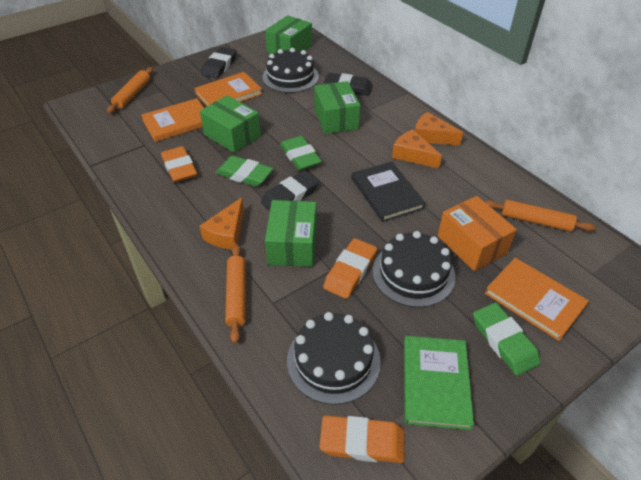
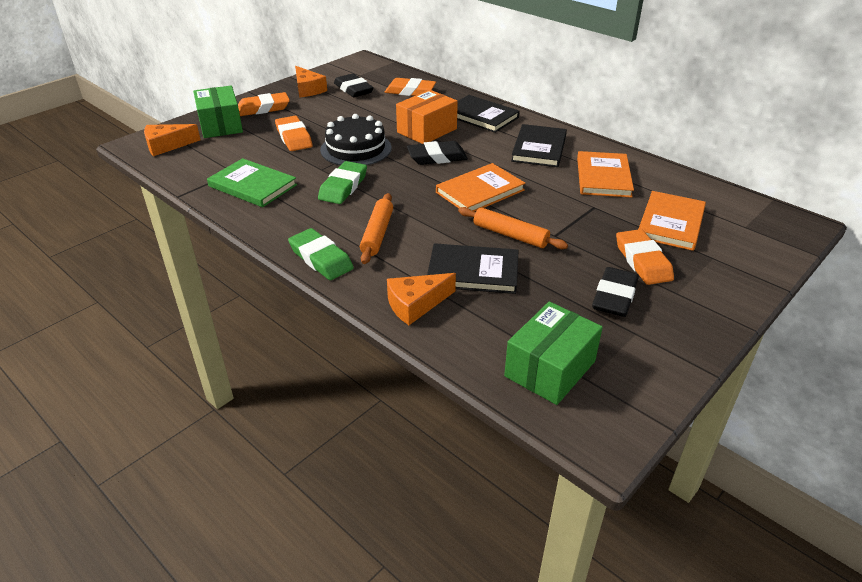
black book: [351,162,425,222] = 1 -> [427,243,519,294] [457,95,520,133] [511,124,567,167] = 3
black cake: [262,48,319,93] [287,312,381,405] [373,231,456,307] = 3 -> [320,114,391,165] = 1
green box: [200,95,261,153] [265,15,312,54] [265,200,317,267] [314,81,360,134] = 4 -> [193,86,243,138] [504,302,603,405] = 2
green eraser: [216,155,273,187] [280,136,322,171] [473,302,541,376] = 3 -> [288,228,354,280] [318,161,367,204] = 2
orange eraser: [161,146,197,182] [319,416,404,463] [323,238,377,299] = 3 -> [238,92,290,116] [275,116,312,151] [385,78,436,96] [616,229,674,285] = 4
orange rolling pin: [107,67,153,113] [225,244,246,344] [485,199,596,232] = 3 -> [360,193,393,264] [458,207,568,249] = 2

